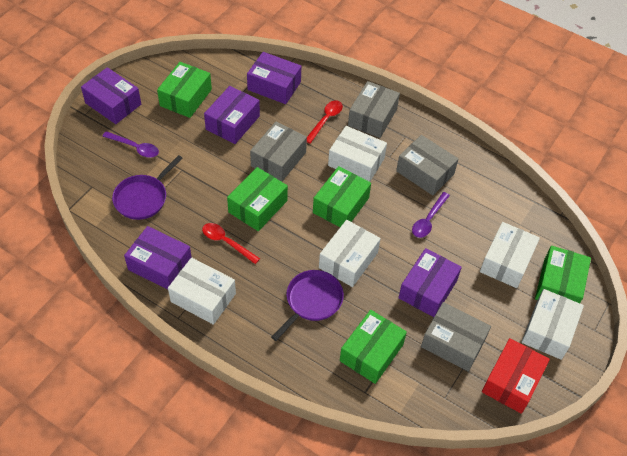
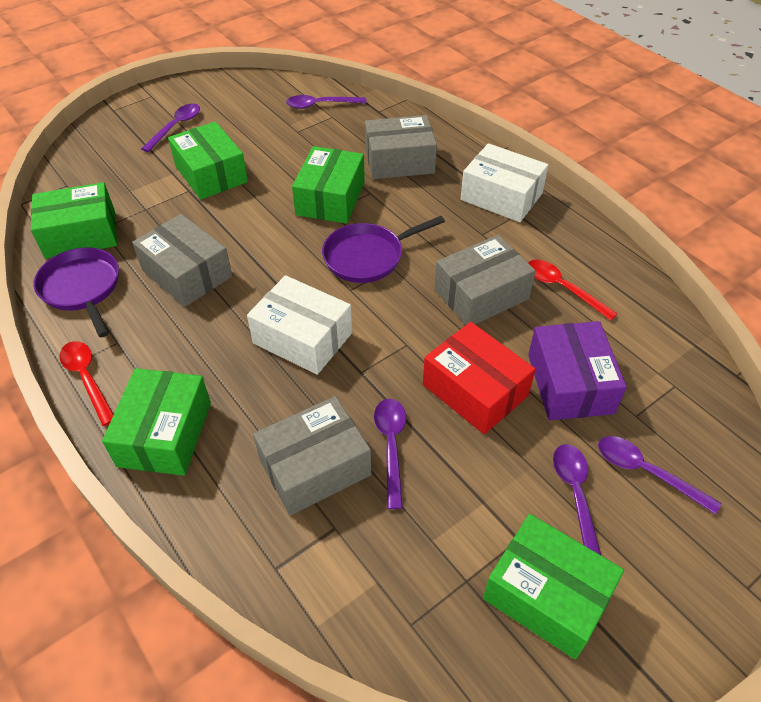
purple box: [81,67,141,124] [124,226,191,290] [204,86,260,144] [247,52,301,104] [398,248,462,317] = 5 -> [528,321,627,420] = 1
purple spoon: [102,131,159,158] [412,192,450,238] = 2 -> [141,104,200,152] [286,95,367,109] [374,399,406,509] [553,444,601,555] [598,436,721,514] = 5
white box: [168,257,236,325] [319,220,381,287] [328,126,387,182] [480,222,540,288] [521,289,584,360] = 5 -> [247,275,352,375] [461,143,548,222] = 2

